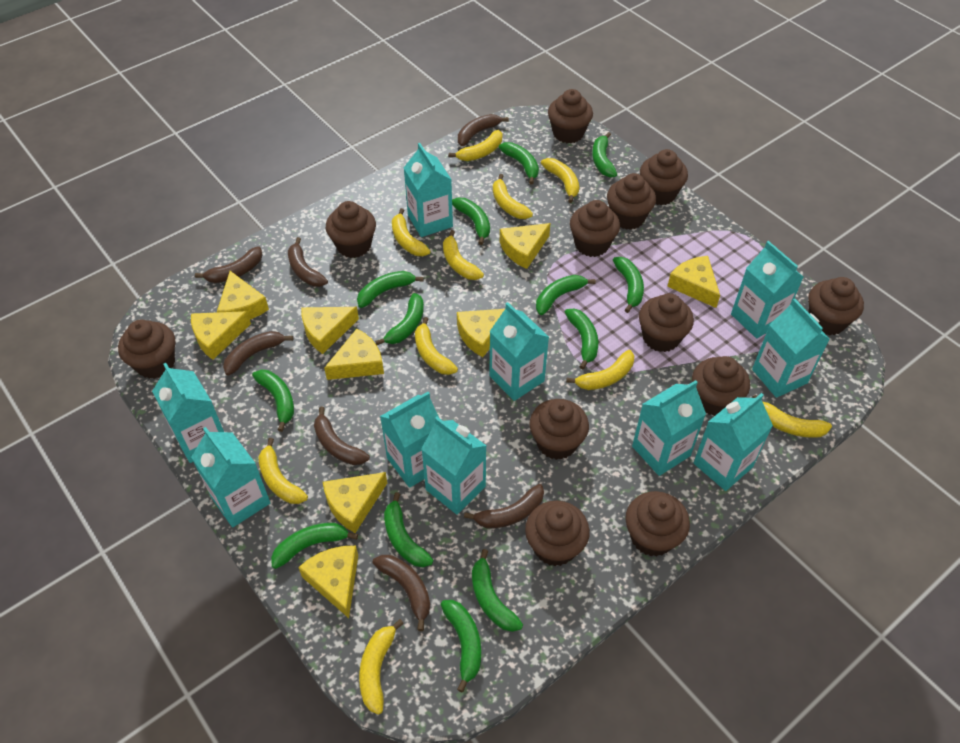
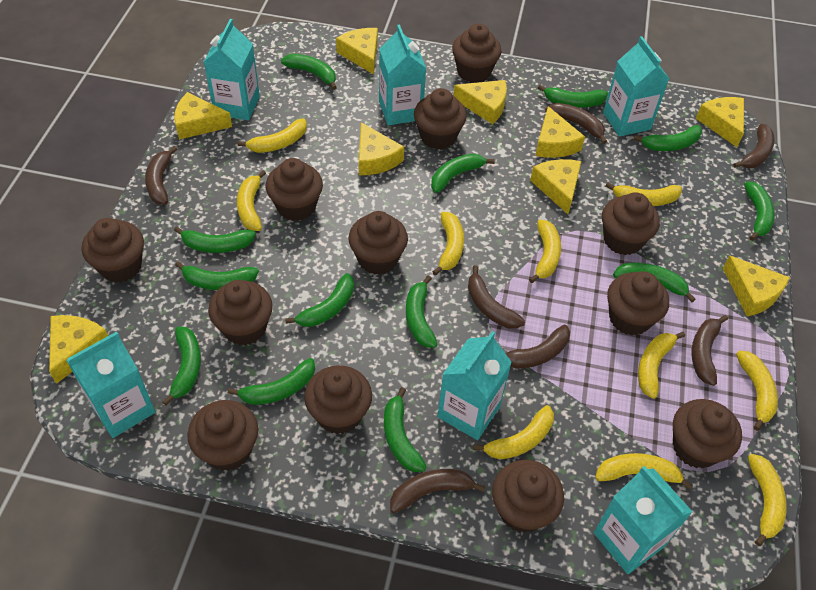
turquoise carton: [152,363,224,463] [191,427,270,527] [380,392,439,488] [404,143,453,237] [421,417,486,515] [489,302,549,401] [632,380,706,476] [694,393,773,491] [731,241,803,338] [752,299,830,398] = 10 -> [66,331,156,438] [204,19,260,120] [379,25,426,125] [437,331,512,440] [594,466,693,574] [603,36,669,137] = 6

